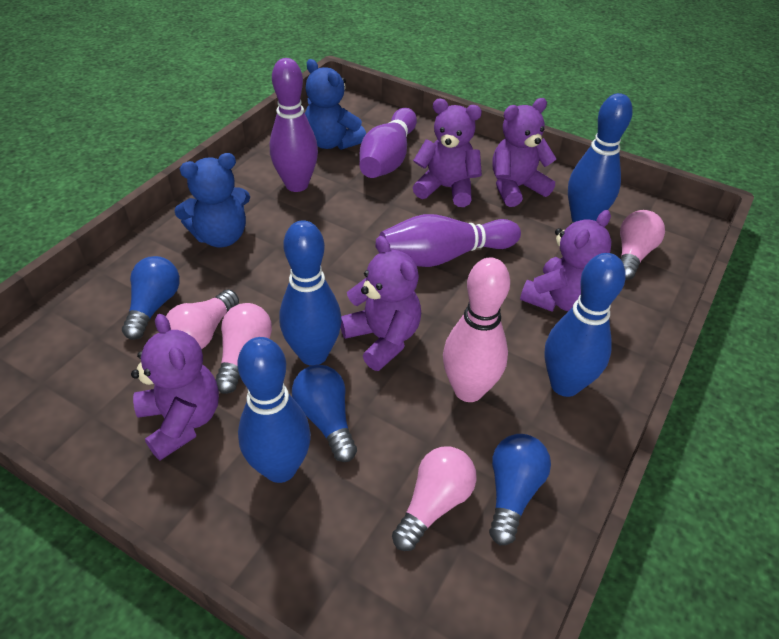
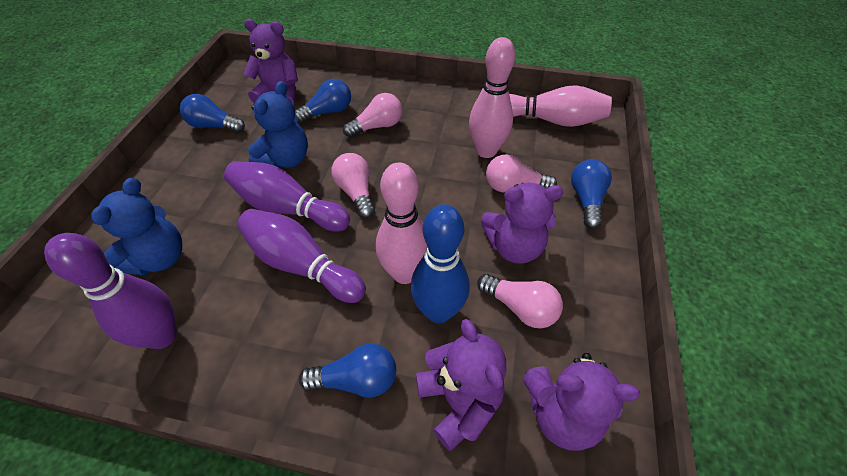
blue bowling pin: [237,337,311,483] [279,220,342,366] [544,253,626,397] [568,93,633,222] = 4 -> [411,204,470,323] = 1
blue light bulb: [122,256,180,340] [292,364,357,462] [489,434,551,545] = 3 -> [180,94,245,133] [295,79,351,123] [299,343,396,398] [571,159,612,229] = 4
pink bowling pin: [443,258,510,402] = 1 -> [376,163,427,284] [469,37,515,158] [509,85,612,127] = 3
purple teddy bear: [131,314,219,461] [341,236,421,371] [413,99,482,207] [493,98,557,207] [520,210,611,312] = 5 -> [243,19,298,105] [416,319,507,451] [481,183,563,264] [523,353,640,451] = 4

